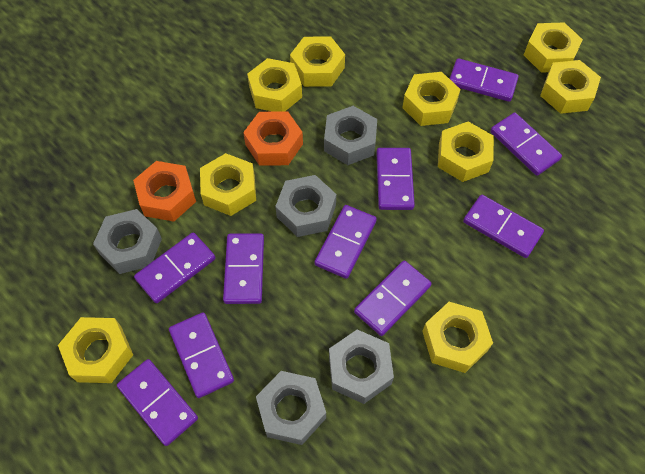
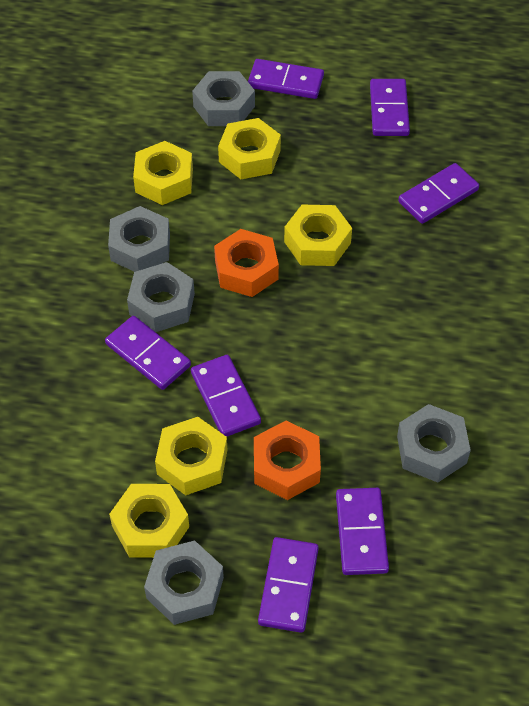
purple domino: [117,359,198,446] [134,232,216,303] [169,312,234,398] [223,233,264,304] [314,205,377,279] [354,260,431,336] [376,148,415,210] [449,58,519,102] [463,195,544,258] [490,113,562,176] = 10 -> [105,316,191,390] [191,355,261,437] [248,59,324,99] [258,537,319,633] [336,488,389,575] [370,79,410,136] [398,163,479,224] = 7
yellow nut: [58,317,133,383] [200,153,256,216] [247,58,302,112] [290,36,345,87] [402,72,461,126] [422,302,493,373] [438,122,494,182] [524,22,583,73] [540,60,601,114] = 9 -> [109,484,189,558] [133,141,193,205] [155,417,227,495] [218,118,281,179] [284,205,352,266] = 5

